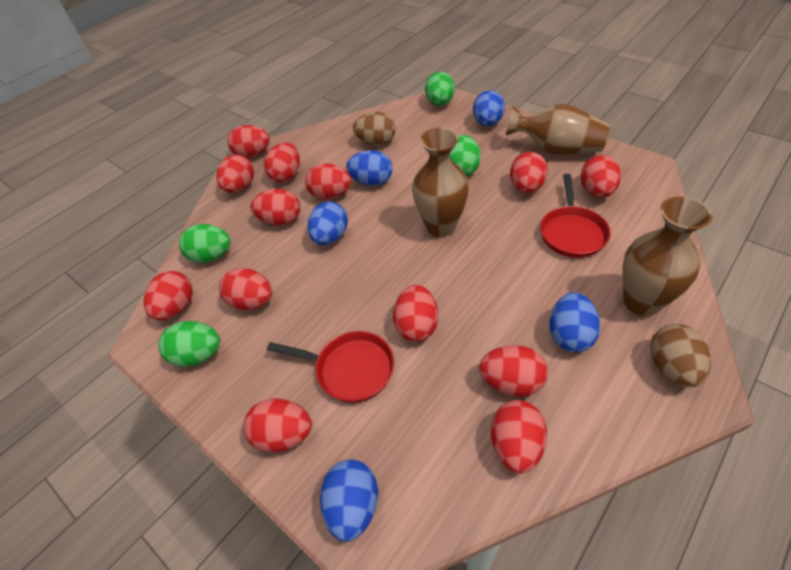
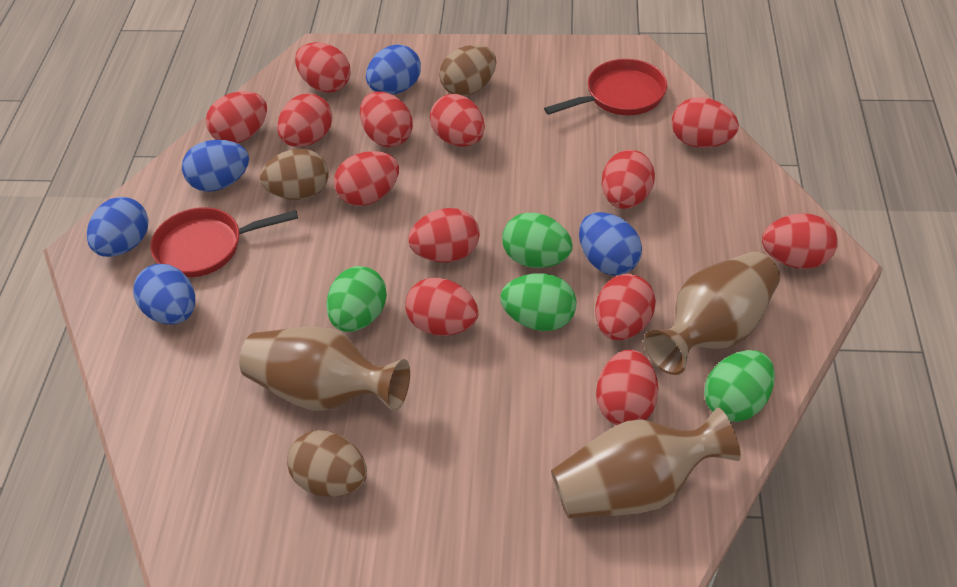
brown egg: [353,112,396,146] [650,324,711,387] = 2 -> [260,149,329,200] [287,430,367,497] [439,45,496,96] = 3

